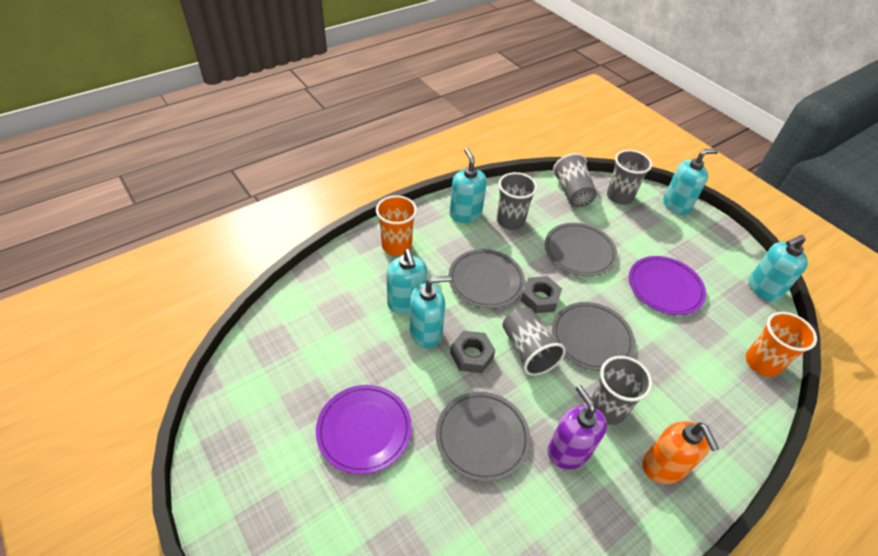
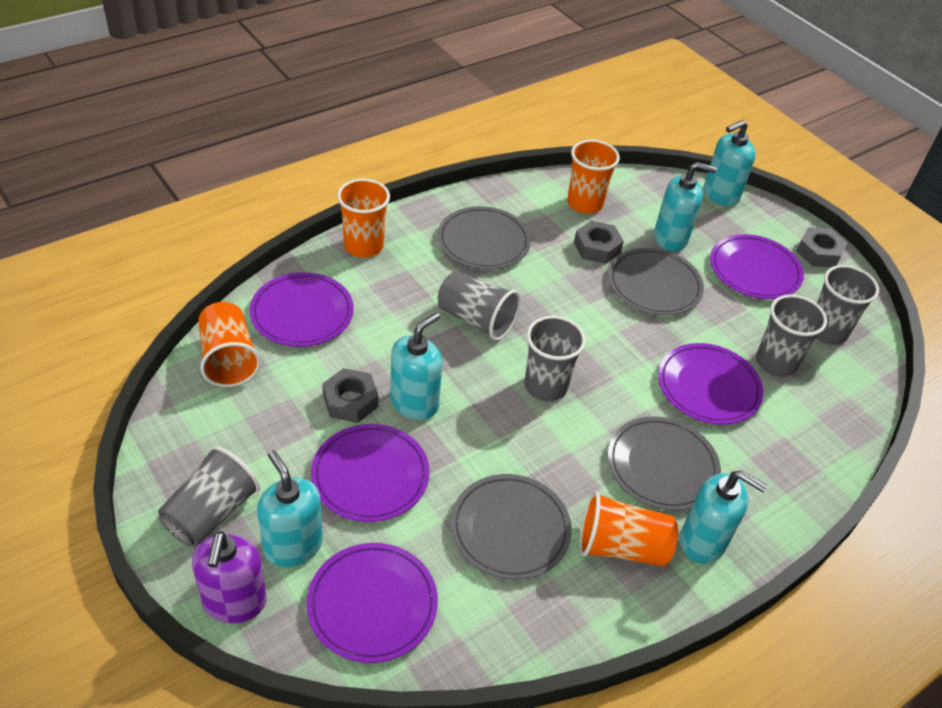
grey nut: [450,331,495,373] [521,276,562,313] = 2 -> [323,368,378,423] [574,220,624,264] [796,227,847,267] = 3
orange cup: [376,195,417,256] [746,312,817,377] = 2 -> [198,302,261,387] [337,179,390,257] [567,140,620,214] [580,491,678,566] = 4
orange soap dispenser: [642,421,719,484] = 1 -> none = 0
purple plate: [316,385,412,474] [629,256,706,315] = 2 -> [249,272,354,347] [307,543,438,663] [311,424,430,522] [658,343,763,425] [710,234,804,299] = 5

